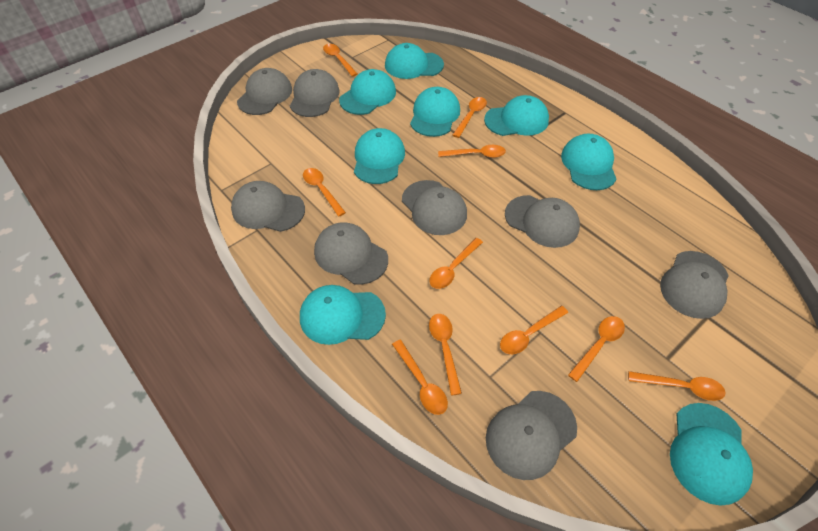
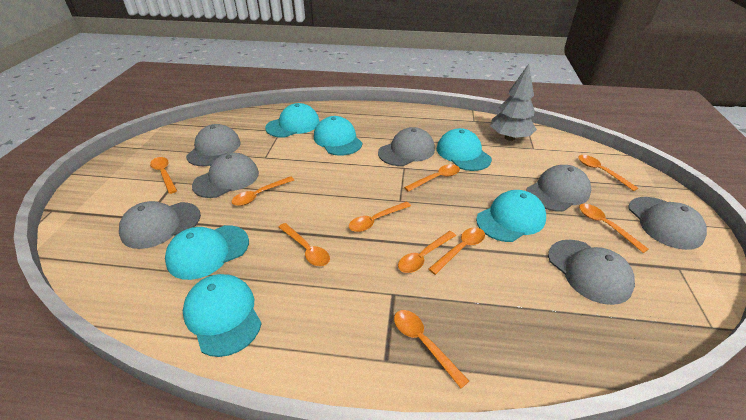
grey cap: [231,181,305,232] [237,68,292,115] [290,69,340,117] [314,222,388,285] [402,180,467,235] [486,391,577,480] [505,195,580,248] [660,251,729,319] = 8 -> [119,201,201,249] [186,124,241,166] [192,152,259,198] [378,127,435,166] [527,165,591,212] [548,240,635,305] [629,197,707,250] = 7
grey tree: none = 0 -> [490,64,537,141] = 1
turquoise cap: [300,285,386,345] [339,69,396,115] [354,128,405,184] [385,43,444,79] [410,87,460,137] [484,95,549,136] [561,134,617,190] [670,403,753,506] = 8 -> [165,225,249,280] [183,274,262,357] [265,103,320,138] [314,116,363,156] [437,128,492,171] [476,190,546,242] = 6

